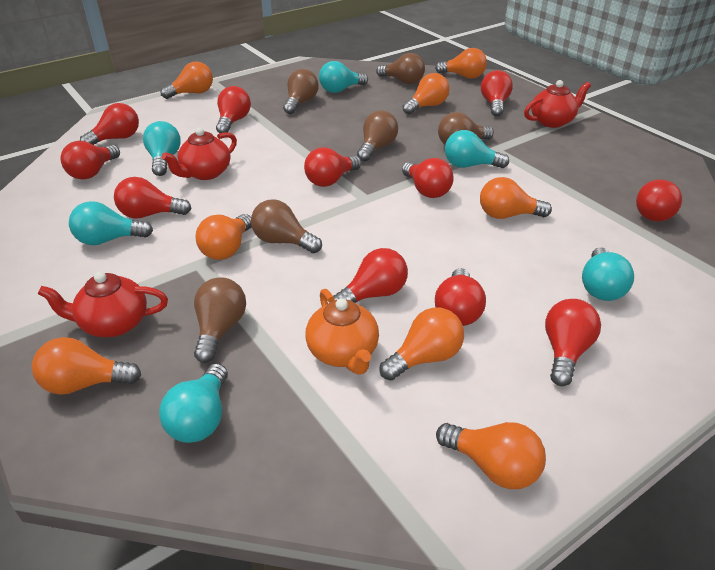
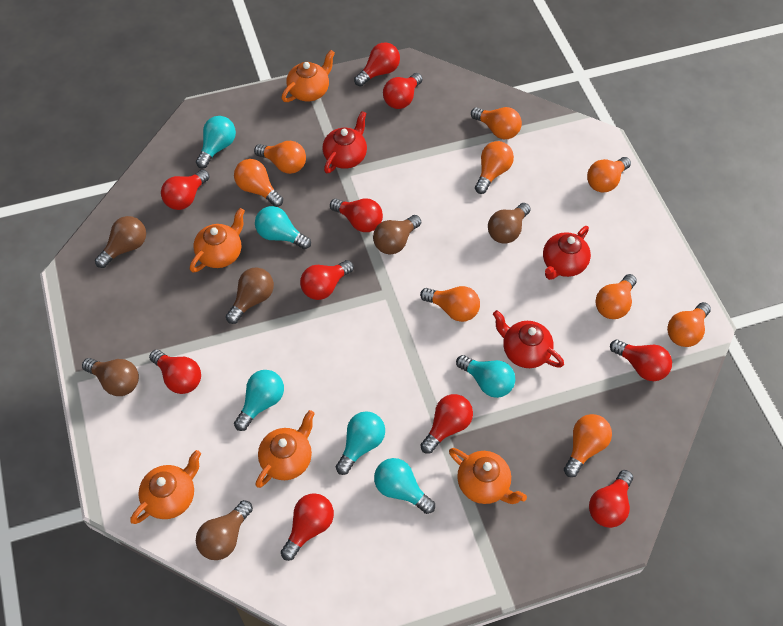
orange light bulb: [32,337,141,395] [161,61,213,99] [196,214,251,260] [380,308,464,380] [403,73,450,114] [435,48,487,79] [436,422,546,489] [480,177,552,219] = 8 -> [234,159,283,207] [254,141,306,174] [420,286,480,322] [471,107,522,139] [475,141,514,194] [564,414,612,477] [587,157,631,193] [596,274,637,319] [667,302,711,347] = 9
orange teapot: [305,289,379,375] = 1 -> [130,450,201,524] [190,208,245,273] [255,410,315,488] [281,50,335,102] [449,448,527,504] = 5
red light bulb: [61,141,120,180] [80,103,139,145] [114,177,191,219] [216,86,251,133] [304,147,361,187] [333,248,408,303] [402,158,454,198] [435,268,486,326] [481,70,513,117] [545,299,601,386] [636,180,682,222] = 11 -> [149,349,201,394] [161,169,210,210] [281,493,334,561] [300,260,354,300] [330,198,383,232] [354,42,400,87] [383,73,423,109] [420,394,473,454] [589,470,633,528] [610,339,672,381] = 10

